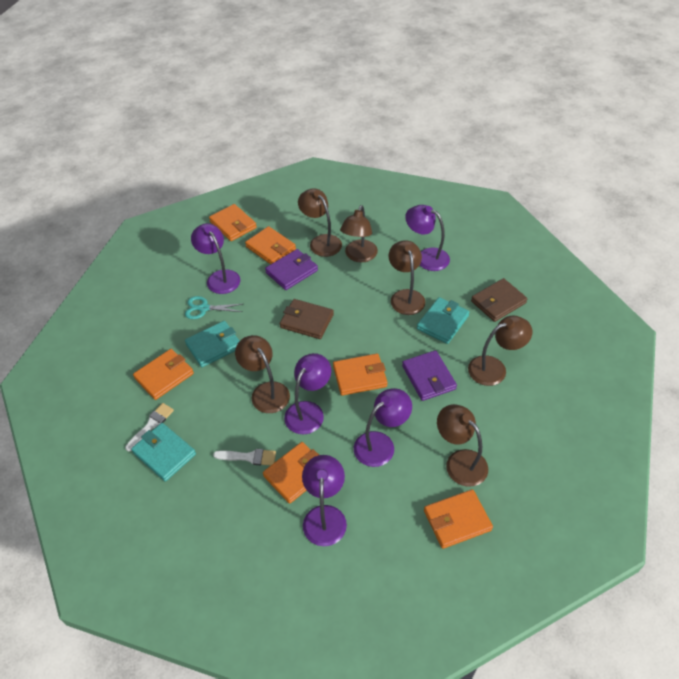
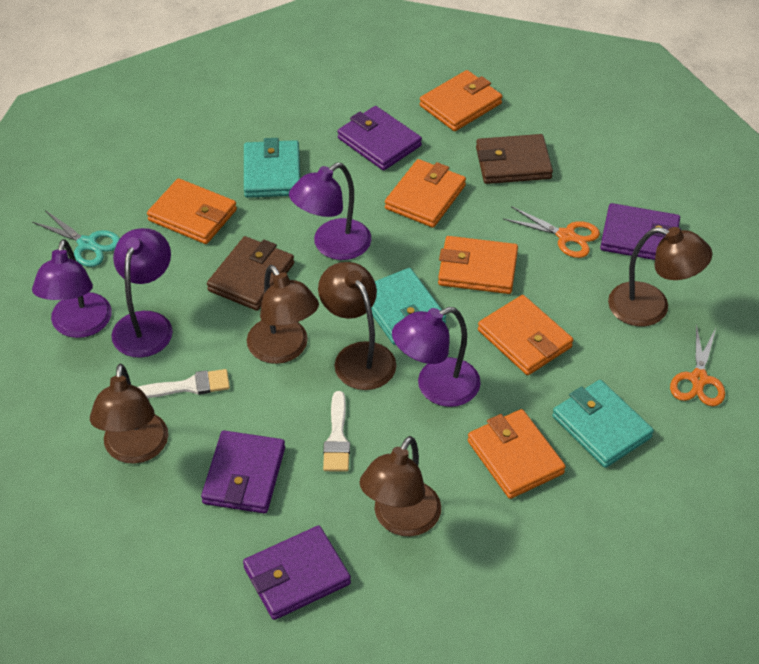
brown lamp: [235,335,290,413] [298,188,342,257] [340,205,378,262] [389,240,425,315] [437,404,488,487] [468,315,532,386] = 6 -> [90,363,168,464] [247,265,319,364] [318,262,396,390] [360,436,441,537] [608,227,712,327] = 5
orange scissors: none = 0 -> [503,206,600,258] [670,324,725,406] = 2
purple lamp: [191,223,240,294] [284,353,331,434] [302,455,347,546] [354,388,412,467] [405,205,450,271] = 5 -> [32,239,112,338] [112,228,173,358] [289,163,371,260] [392,307,481,407] = 4
purple wallet: [265,249,318,290] [402,350,457,401] = 2 -> [201,431,285,513] [243,526,351,620] [337,106,422,170] [600,203,681,260] = 4

